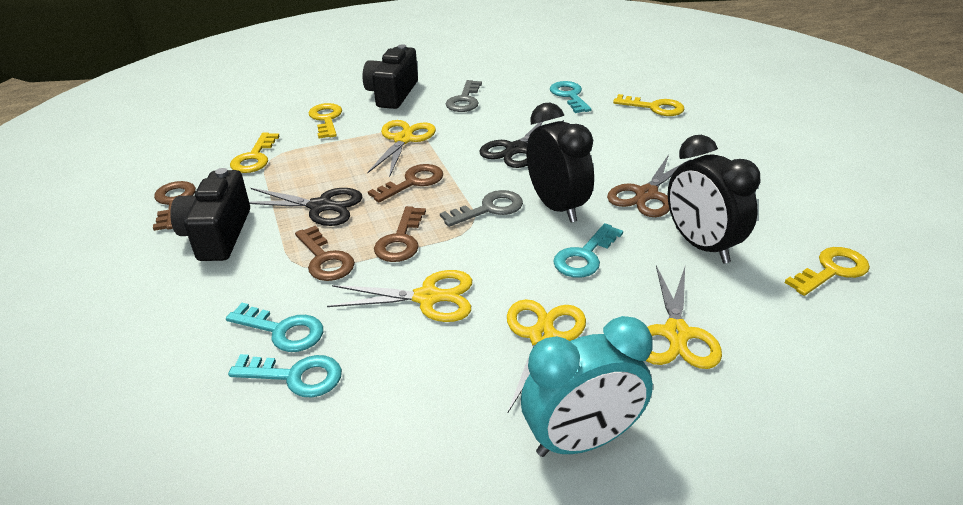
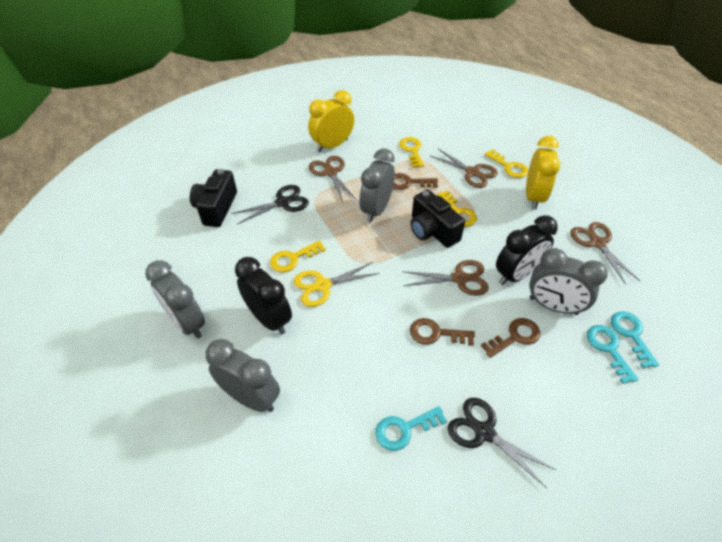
brown key: [153,181,196,231] [295,225,355,281] [368,164,444,202] [374,206,426,262] = 4 -> [393,173,438,190] [410,318,475,346] [481,318,540,358] = 3
brown scissors: [607,154,691,217] = 1 -> [309,156,357,203] [402,260,489,296] [429,148,498,188] [570,222,640,285] = 4
grey clock: none = 0 -> [145,260,205,339] [206,339,280,412] [359,149,395,223] [529,248,608,315] = 4
grey key: [440,190,523,227] [446,80,482,112] = 2 -> none = 0
turquoise clock: [521,316,653,457] = 1 -> none = 0
turquoise key: [226,303,323,352] [228,354,342,398] [550,81,592,113] [553,223,623,278] = 4 -> [376,406,447,451] [587,325,639,384] [611,311,659,368] = 3
yellow clock: none = 0 -> [308,90,354,152] [526,136,560,210] = 2
yellow scissors: [327,270,472,322] [367,120,436,178] [507,299,586,412] [646,266,722,369] = 4 -> [294,262,380,307] = 1

